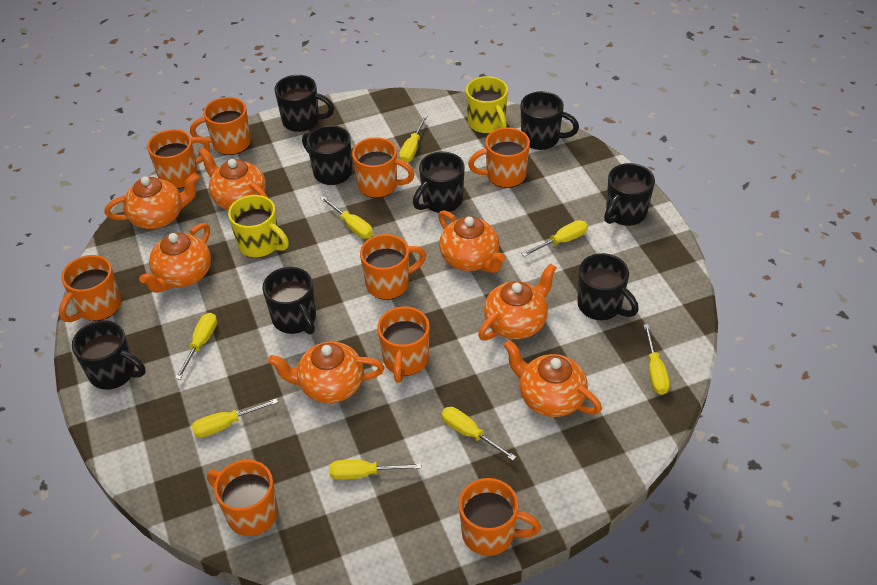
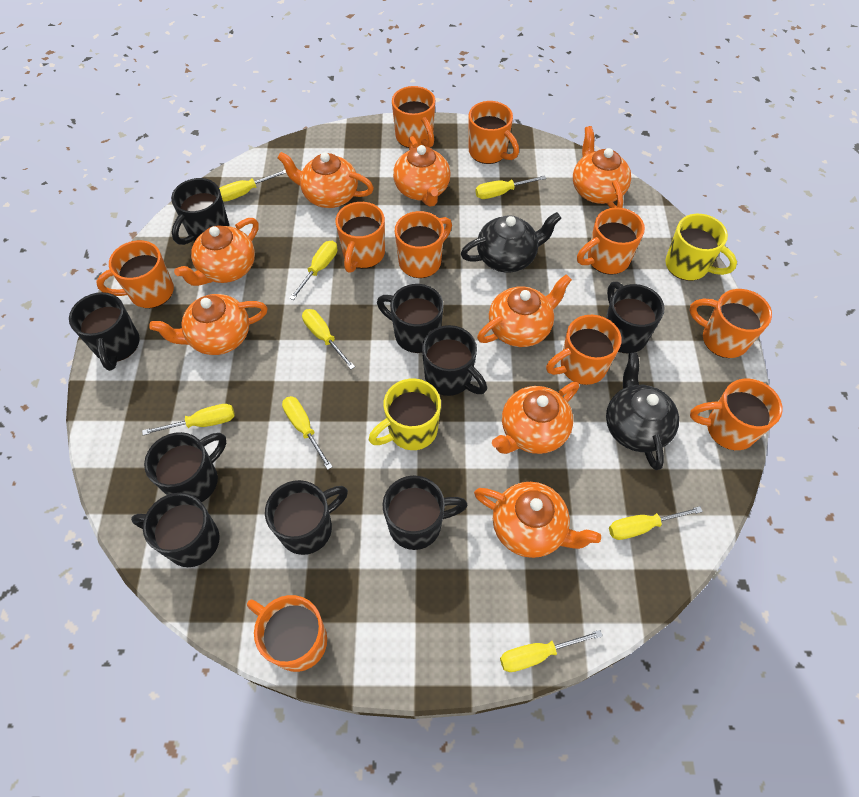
black mug: [72,320,145,390] [262,267,316,334] [275,75,334,132] [302,125,352,185] [413,152,465,213] [521,91,579,150] [577,253,639,320] [604,163,655,226] = 8 -> [69,292,140,371] [131,493,220,567] [144,432,226,502] [171,178,229,245] [265,480,348,555] [377,284,443,353] [382,476,467,550] [422,325,487,396] [606,282,665,353] = 9
black teapot: none = 0 -> [461,212,561,273] [606,353,679,470] = 2
orange mug: [59,255,121,322] [147,129,210,189] [190,97,251,155] [207,460,278,536] [352,137,415,198] [360,234,426,300] [377,307,430,383] [459,478,541,556] [468,127,530,188] = 9 -> [96,240,174,308] [247,595,327,672] [335,202,385,273] [392,86,435,148] [395,211,452,278] [469,101,519,164] [546,315,622,385] [577,207,645,275] [689,289,772,358] [690,379,783,450] = 10
orange teapot: [104,173,199,229] [139,223,211,293] [199,148,268,210] [268,342,384,403] [438,210,506,273] [478,263,557,340] [504,340,602,417] = 7 -> [149,294,268,355] [174,218,259,286] [277,152,374,208] [393,136,451,207] [474,482,601,558] [477,274,572,347] [492,382,579,454] [573,126,631,208] = 8

